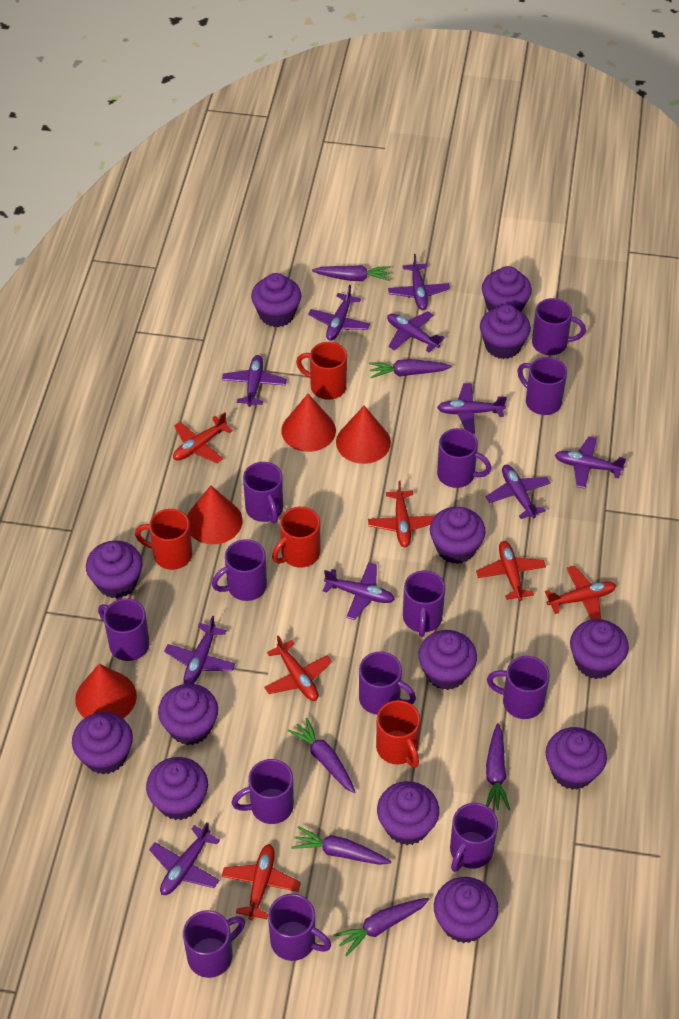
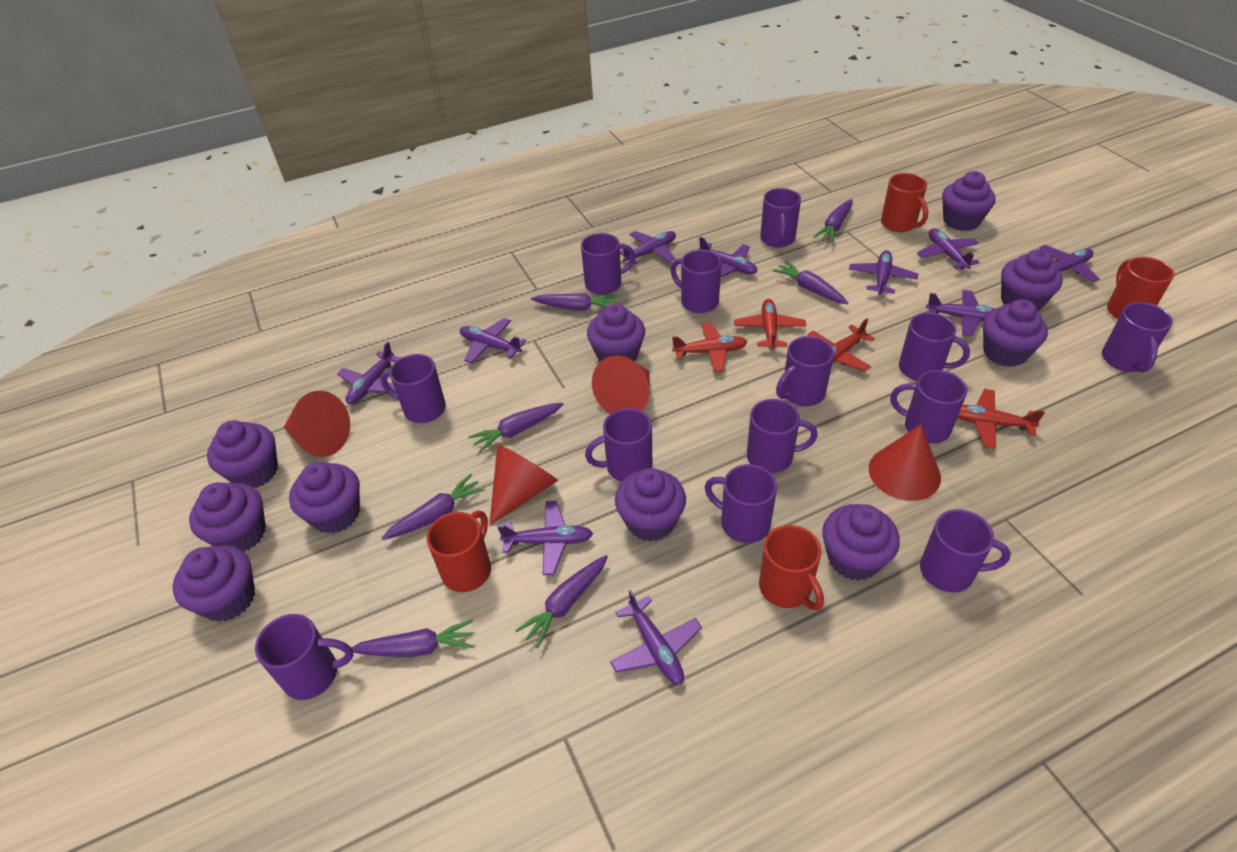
purple carrot: [288,718,355,793] [291,826,392,865] [312,265,391,281] [333,898,430,956] [369,359,452,378] [486,723,510,810] = 6 -> [351,620,474,657] [382,474,485,540] [468,403,563,453] [515,555,608,648] [531,293,618,310] [772,261,848,304] [813,199,853,243] = 7
purple cupcake: [72,712,133,775] [86,541,143,599] [146,757,208,820] [158,684,218,745] [251,273,301,327] [377,781,439,845] [418,630,477,690] [430,507,486,564] [434,877,499,943] [480,304,531,359] [482,266,532,312] [546,727,607,790] [570,619,629,679] = 13 -> [173,545,255,622] [189,482,266,552] [207,420,278,488] [289,462,360,534] [587,304,645,362] [615,468,686,542] [822,504,900,581] [942,171,996,231] [983,299,1048,367] [1001,249,1063,311] = 10
red plane: [173,412,233,463] [222,844,301,920] [264,635,332,701] [368,481,436,547] [476,541,546,601] [545,566,616,620] = 6 -> [672,322,747,372] [734,299,806,350] [807,318,875,371] [957,389,1045,449] = 4

